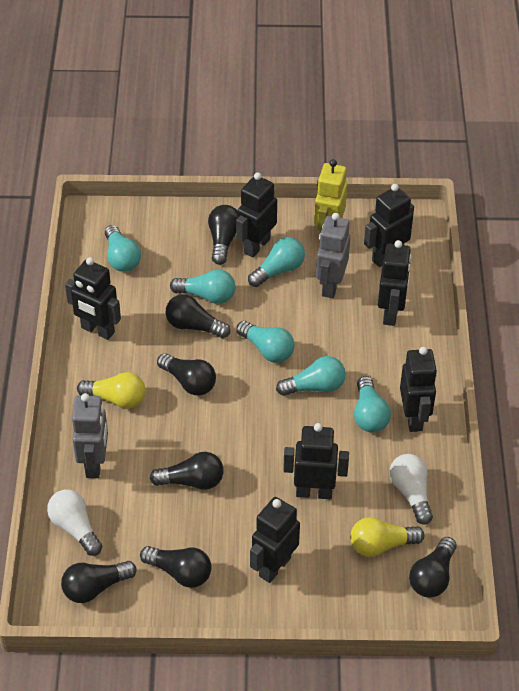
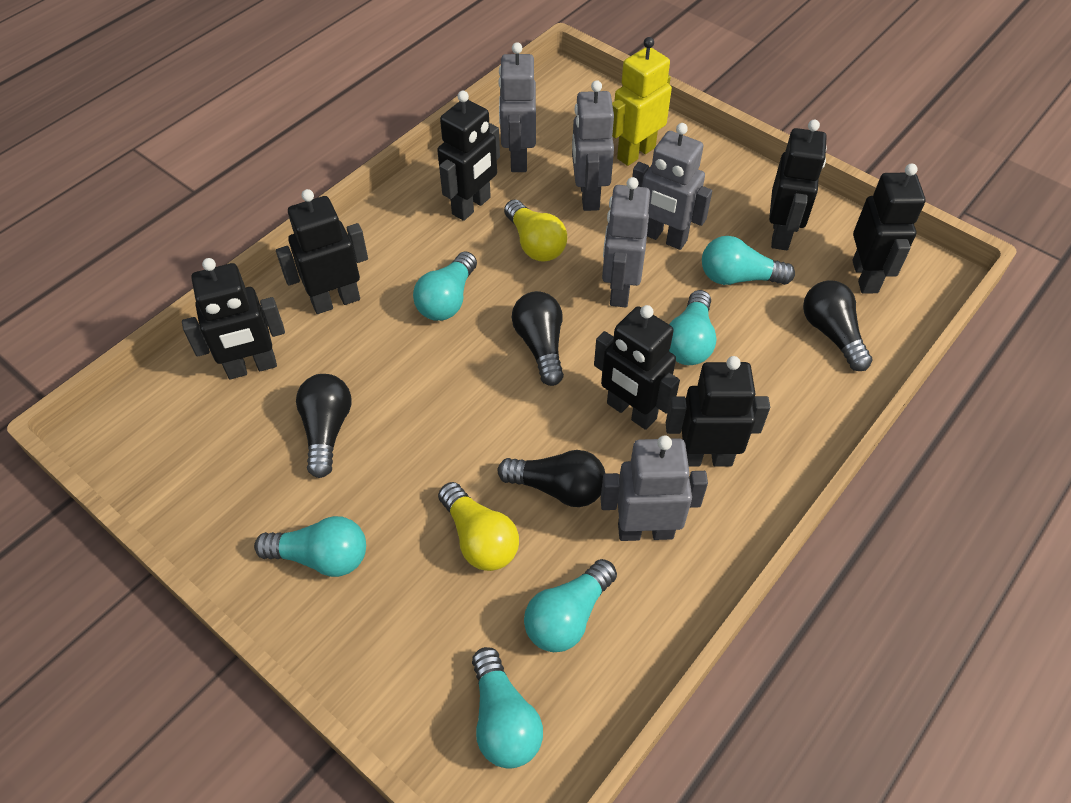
black light bulb: [61,561,137,603] [140,546,211,588] [150,452,224,490] [157,353,216,396] [166,294,230,338] [208,205,237,265] [409,537,457,598] = 7 -> [296,374,351,478] [497,450,606,507] [512,291,564,386] [803,280,873,371] = 4
grey robot: [72,393,108,478] [316,213,350,298] = 2 -> [498,42,536,172] [572,80,614,211] [600,435,708,541] [602,177,650,307] [632,123,712,250] = 5
white light bulb: [47,490,103,556] [389,454,433,525] = 2 -> none = 0

